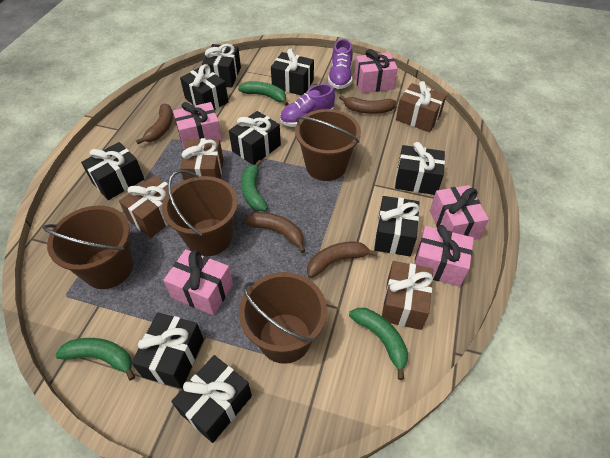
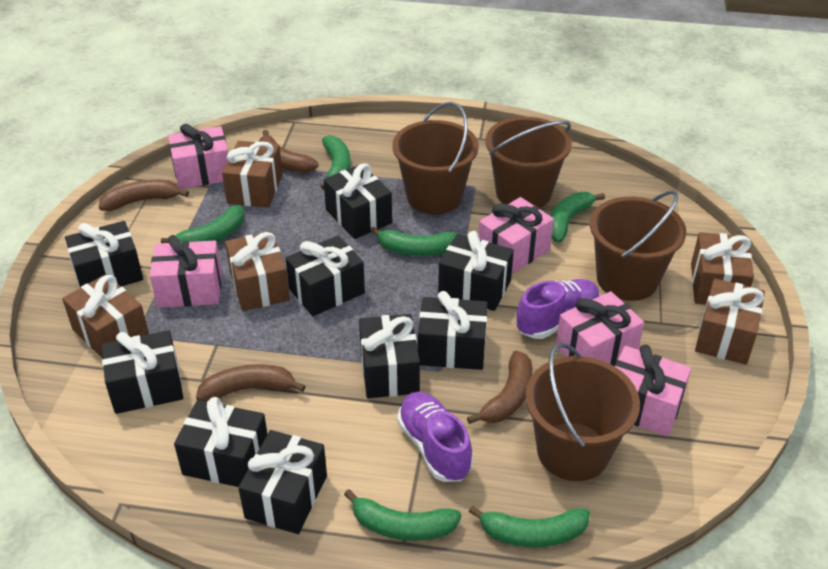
brown gift: [119,175,172,238] [180,138,224,180] [382,261,433,330] [396,81,447,132] = 4 -> [62,274,149,359] [222,141,283,208] [225,231,290,311] [691,232,754,305] [695,278,765,365] = 5
green banana: [55,338,135,380] [238,81,289,106] [241,160,268,211] [349,308,408,380] = 4 -> [161,205,245,243] [320,135,351,190] [344,489,462,541] [370,227,461,256] [469,505,590,547] [550,192,605,243] = 6

